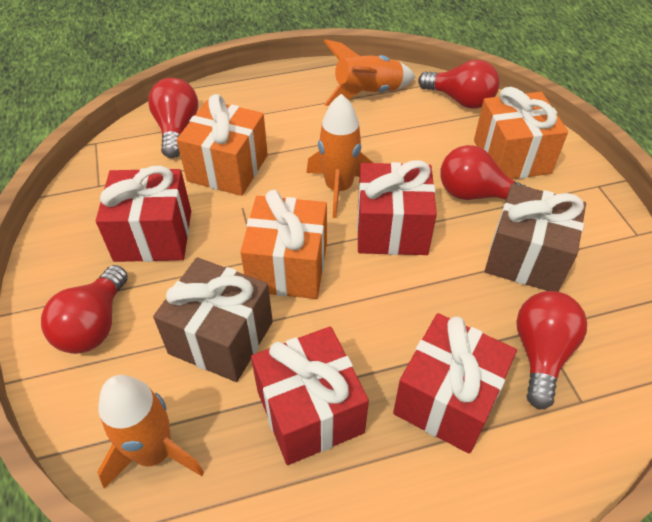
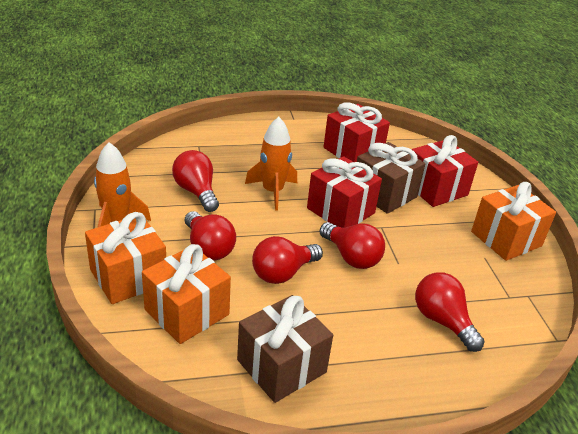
orange rocket: [97,375,204,489] [307,94,373,218] [324,39,415,106] = 3 -> [94,142,151,227] [245,117,297,210] = 2
red gift: [96,166,191,262] [251,326,369,465] [357,160,437,255] [393,313,517,454] = 4 -> [307,156,382,228] [323,102,390,162] [412,135,478,207] = 3

